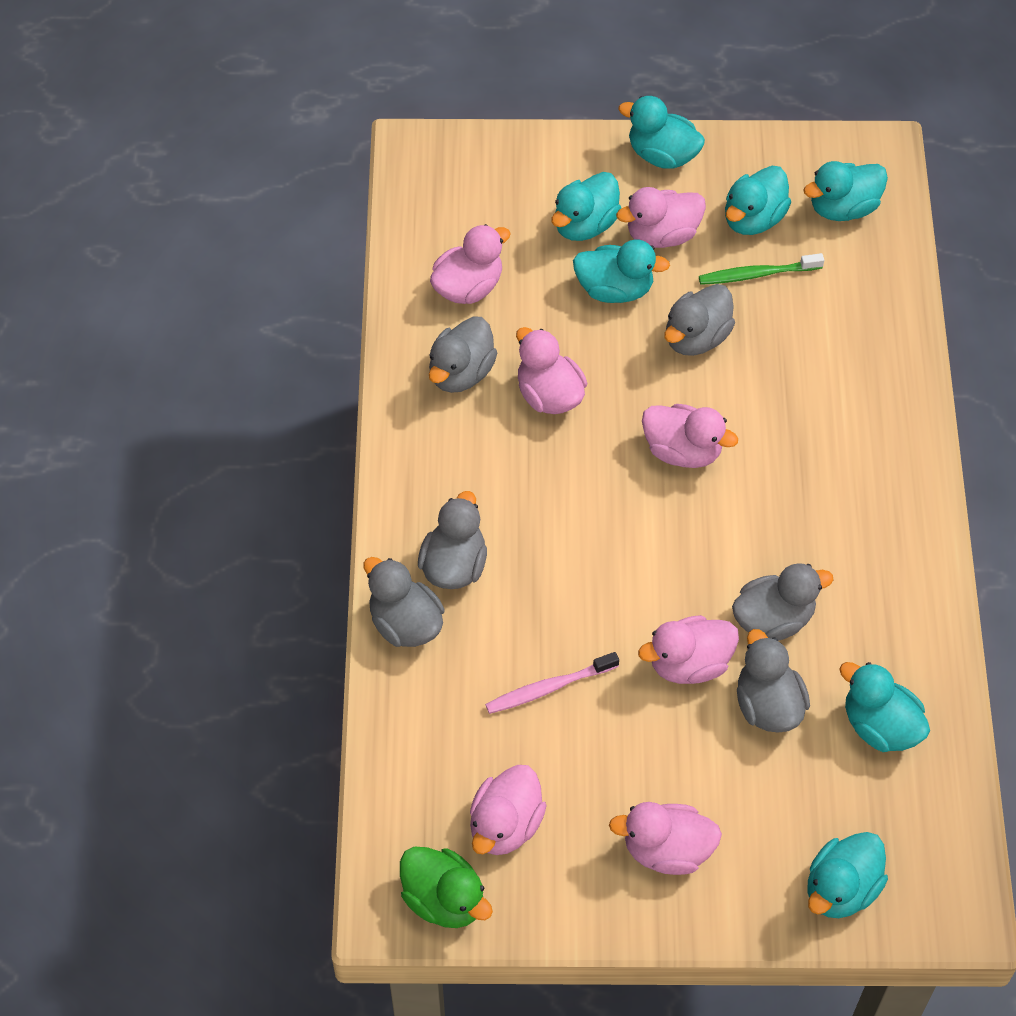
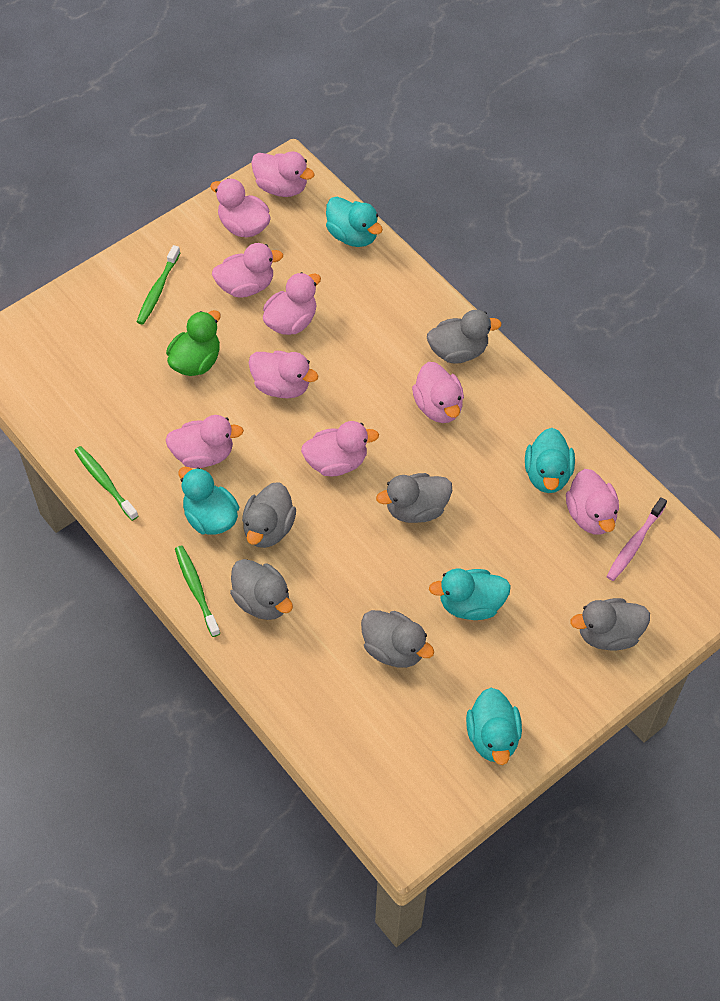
green toothbrush: [699,253,824,285] = 1 -> [74,446,138,521] [137,245,180,325] [175,546,220,637] = 3
pink duck: [430,224,511,304] [470,765,547,855] [516,327,587,414] [609,802,722,875] [616,187,706,248] [638,615,739,684] [642,404,738,468] = 7 -> [165,415,244,468] [210,178,270,237] [212,243,283,297] [249,351,318,399] [251,152,315,197] [263,272,321,335] [301,421,379,476] [412,362,464,423] [566,469,619,535] = 9
turquoise duck: [552,172,621,241] [573,240,670,303] [618,96,705,169] [725,166,791,235] [804,161,888,221] [808,832,888,918] [839,662,930,752] = 7 -> [179,467,239,535] [326,197,383,247] [429,568,511,620] [466,688,522,765] [525,428,575,493] = 5

